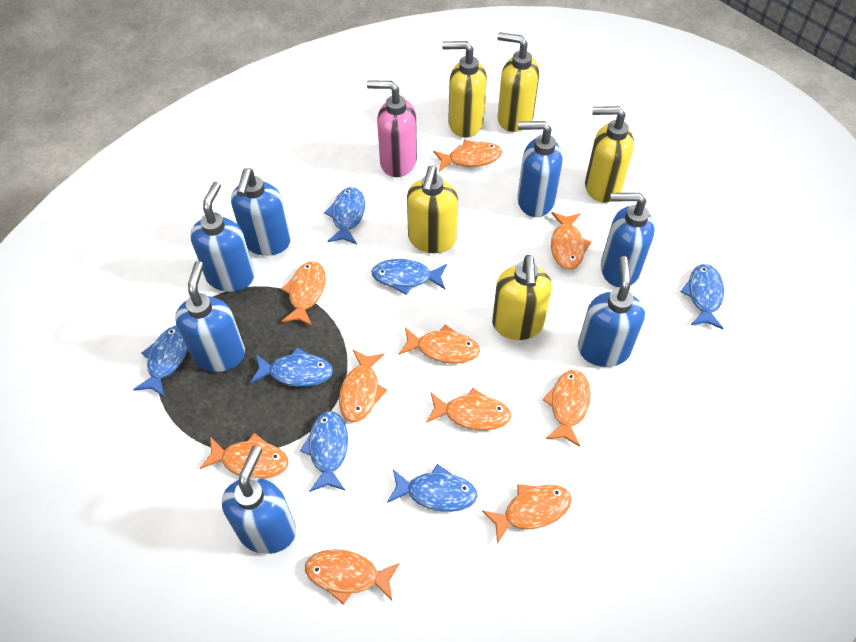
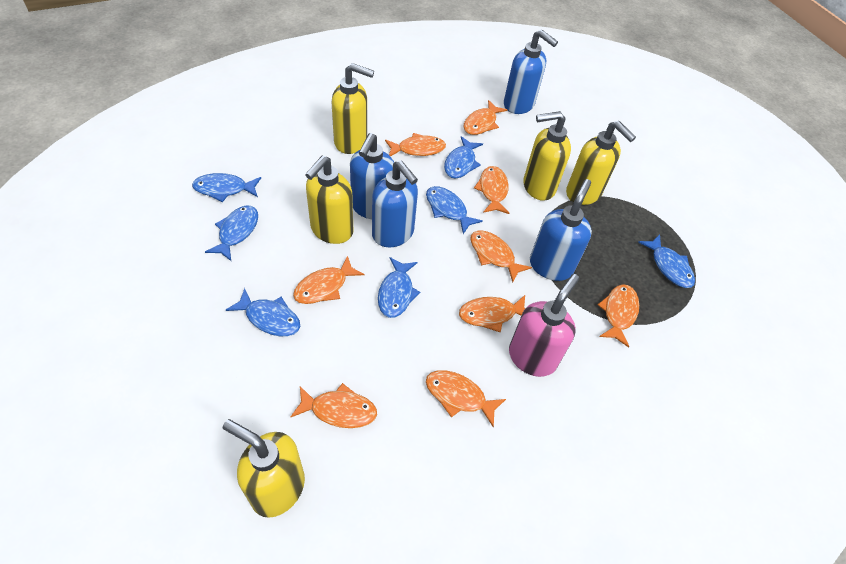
blue soap dispenser: [175,261,245,372] [190,182,255,292] [222,446,296,554] [231,168,291,256] [517,121,563,217] [578,256,645,367] [601,193,655,288] = 7 -> [350,133,394,219] [372,160,418,247] [504,30,558,114] [530,179,592,281] = 4
orange fish: [200,433,288,479] [281,261,326,326] [305,549,400,605] [339,349,387,422] [399,325,480,364] [426,388,511,430] [433,140,502,172] [482,484,572,544] [542,370,591,447] [551,212,592,270] = 10 -> [290,383,377,428] [293,256,365,304] [385,133,446,157] [426,370,506,427] [459,295,525,332] [464,100,507,135] [470,230,532,283] [474,166,509,214] [598,284,639,348] = 9

